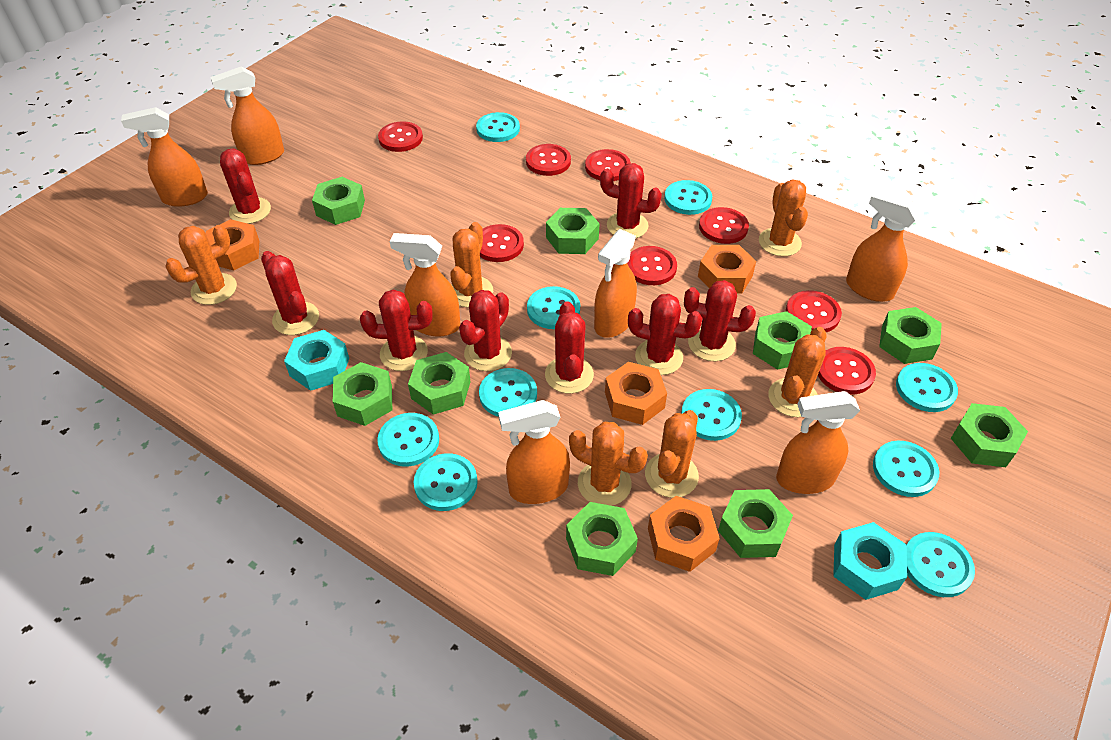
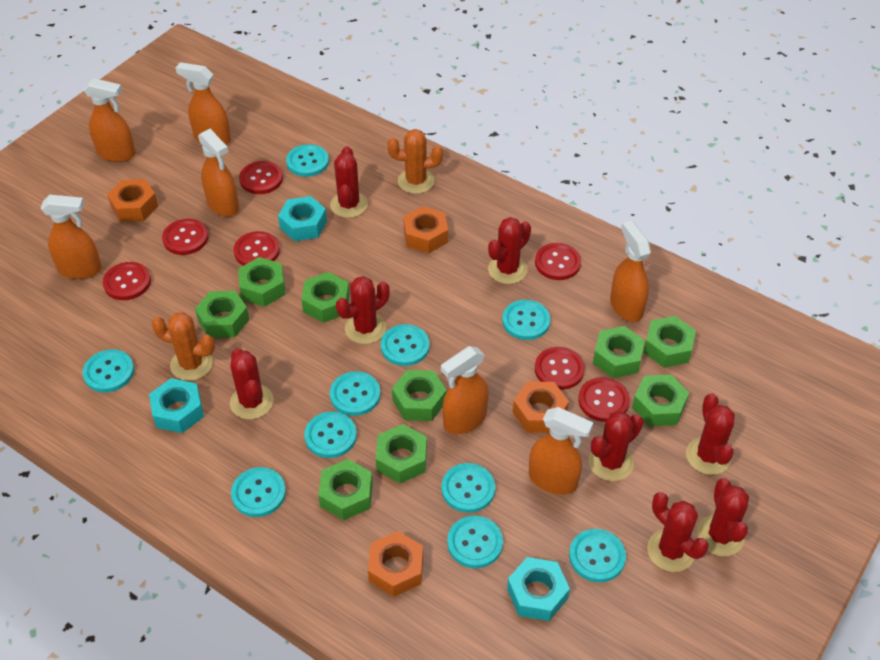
orange cactus: [165,225,237,305] [450,222,493,308] [569,422,648,506] [645,410,699,498] [759,179,808,256] [768,327,827,417] = 6 -> [152,312,215,381] [388,129,443,194] = 2
red button: [378,121,423,152] [480,224,524,262] [526,144,571,176] [585,149,631,181] [627,246,677,285] [699,207,749,244] [786,290,842,332] [818,347,876,395] = 8 -> [103,262,151,300] [162,219,208,255] [233,231,280,266] [239,161,283,194] [535,243,581,280] [535,347,585,390] [578,377,630,422] = 7
turquoise nut: [284,330,349,391] [833,522,907,600] = 2 -> [149,378,204,433] [278,196,327,241] [507,557,570,621] = 3

